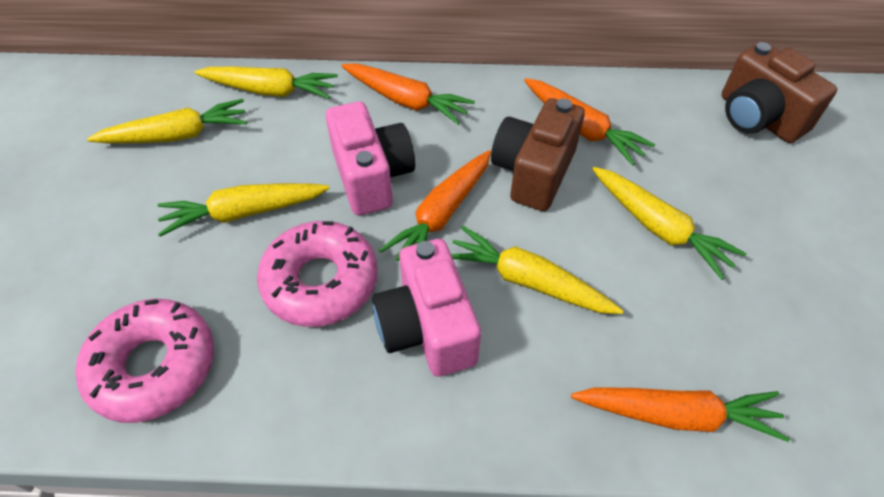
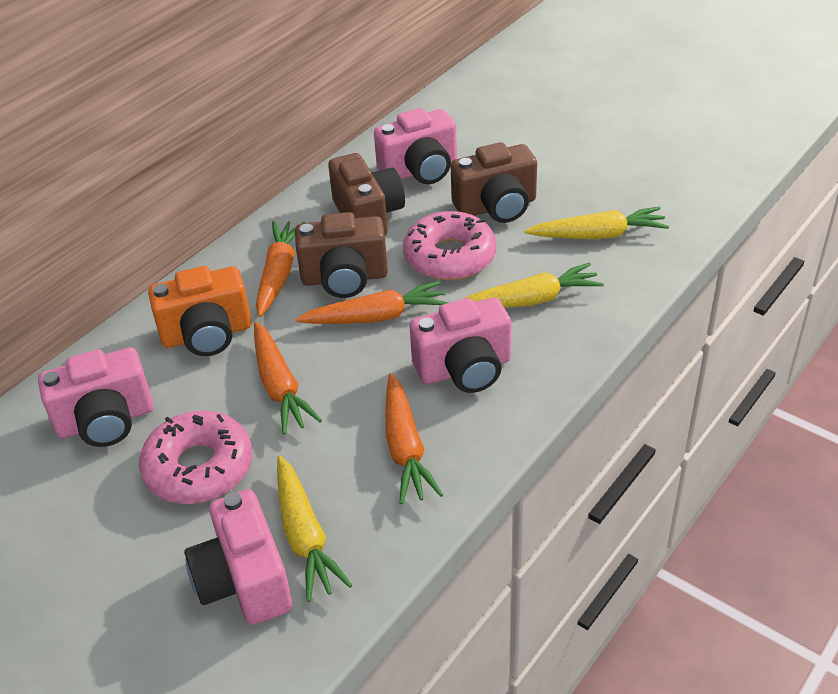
brown camera: [491,98,585,211] [722,42,837,143] = 2 -> [295,212,388,298] [328,153,405,236] [451,142,537,223] = 3
orange camera: none = 0 -> [148,266,252,356] = 1
pink camera: [325,102,415,215] [372,239,481,377] = 2 -> [38,347,153,447] [184,489,292,625] [374,108,457,184] [409,298,511,393] = 4
yellow carrot: [87,99,247,143] [158,183,330,237] [194,67,338,99] [451,226,624,314] [592,167,747,280] = 5 -> [277,456,352,602] [464,263,604,308] [525,207,669,239] = 3

